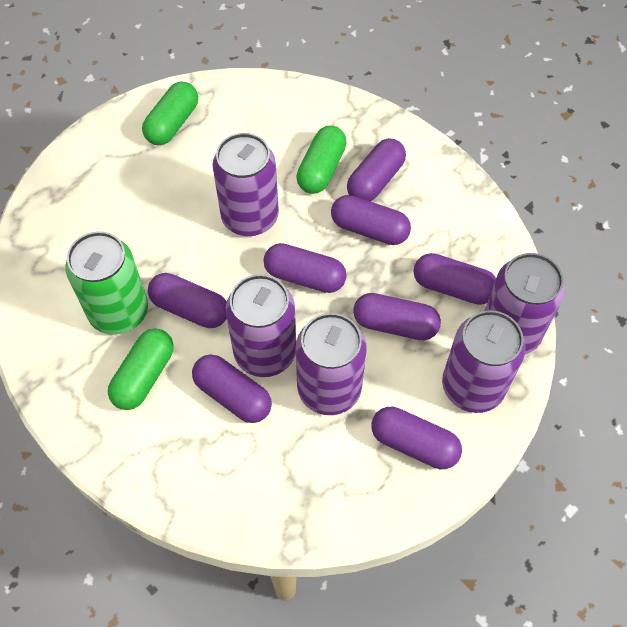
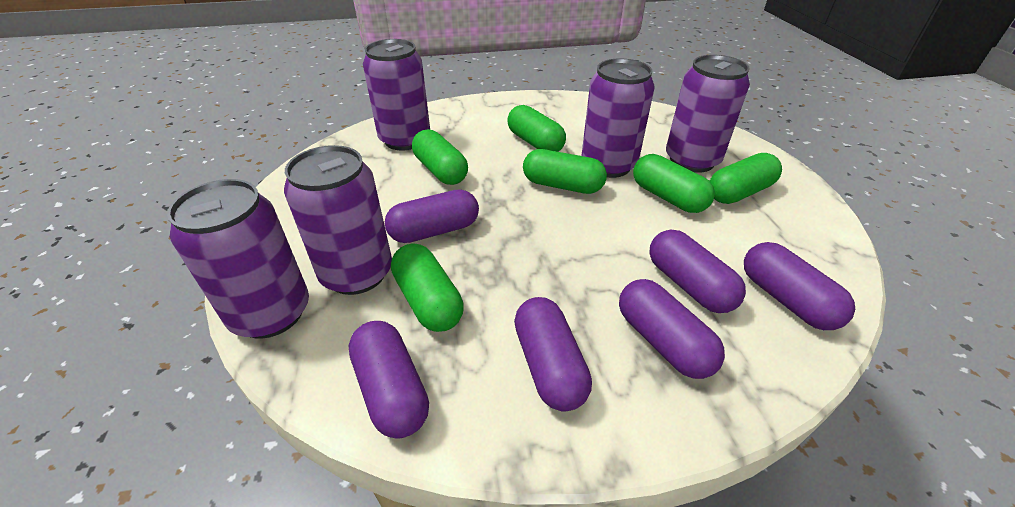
green can: [66,231,148,335] = 1 -> none = 0
green capsule: [108,328,174,410] [142,82,198,145] [296,126,347,194] = 3 -> [391,244,464,332] [412,129,468,185] [507,105,566,152] [523,149,607,194] [633,154,715,213] [710,153,782,204] = 6
purple capsule: [148,273,227,328] [192,354,272,423] [264,243,347,293] [331,195,411,245] [347,138,406,202] [353,293,441,340] [371,407,462,469] [414,253,496,305] = 8 -> [348,321,429,438] [385,189,479,243] [514,297,592,411] [619,279,725,379] [649,229,746,313] [744,242,855,330] = 6

